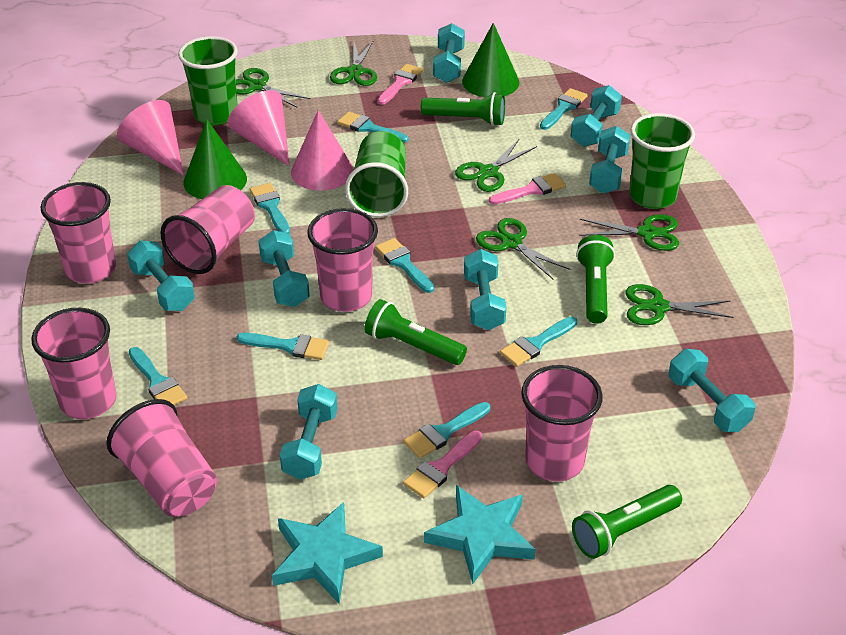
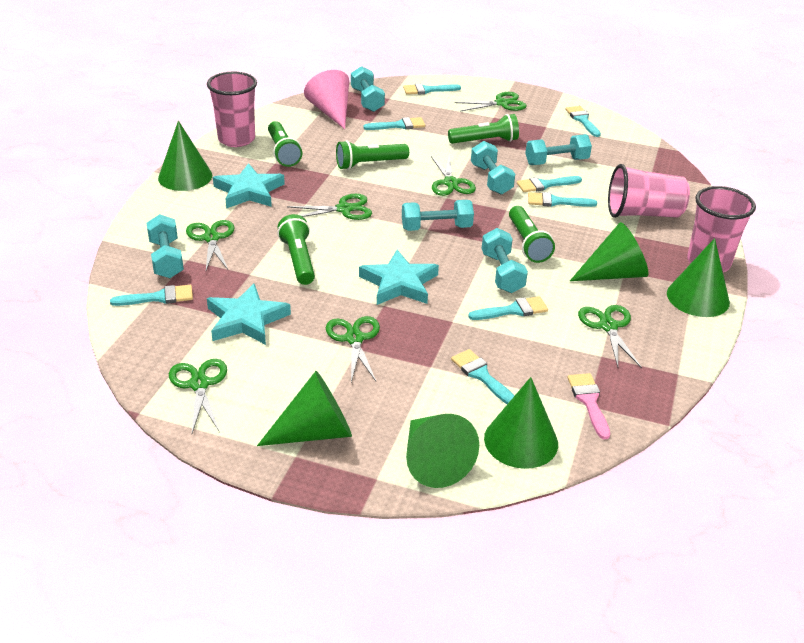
green cone: [183,119,247,199] [462,23,519,97] = 2 -> [158,121,212,191] [257,371,352,446] [406,414,479,488] [484,377,558,469] [570,222,649,281] [667,238,730,317] = 6
green cup: [178,36,238,125] [345,131,408,217] [629,113,695,209] = 3 -> none = 0
green flashlight: [365,299,467,365] [421,92,505,126] [572,485,682,559] [576,235,615,324] = 4 -> [268,121,302,167] [277,214,315,285] [336,140,409,170] [448,114,519,144] [509,206,555,263] = 5
green scissors: [236,68,310,108] [330,40,377,86] [455,139,537,192] [476,218,571,280] [579,214,679,251] [625,284,733,325] = 6 -> [169,359,227,433] [186,220,235,270] [287,194,372,220] [326,316,380,382] [431,156,476,196] [455,92,527,111] [578,305,642,368] = 7
pink brush: [378,64,423,105] [403,431,482,498] [489,173,566,205] = 3 -> [567,373,610,440] = 1
pink cone: [117,100,184,175] [227,90,290,166] [291,110,354,191] = 3 -> [304,70,349,129] = 1
pink cup: [31,308,116,419] [41,182,116,284] [106,399,217,517] [160,185,255,274] [307,208,378,312] [521,365,603,481] = 6 -> [207,72,257,147] [608,164,690,218] [687,186,756,272] = 3
turquoise dumbbell: [127,241,195,311] [258,230,310,307] [280,384,338,480] [433,23,465,83] [464,249,506,330] [571,85,622,147] [589,126,630,194] [669,349,756,432] = 8 -> [146,214,184,278] [351,66,385,112] [402,200,474,231] [471,141,515,195] [482,228,528,293] [525,134,592,165] = 6
turquoise star: [272,502,383,604] [424,485,536,584] = 2 -> [207,283,291,345] [213,163,285,208] [359,250,439,305] = 3

